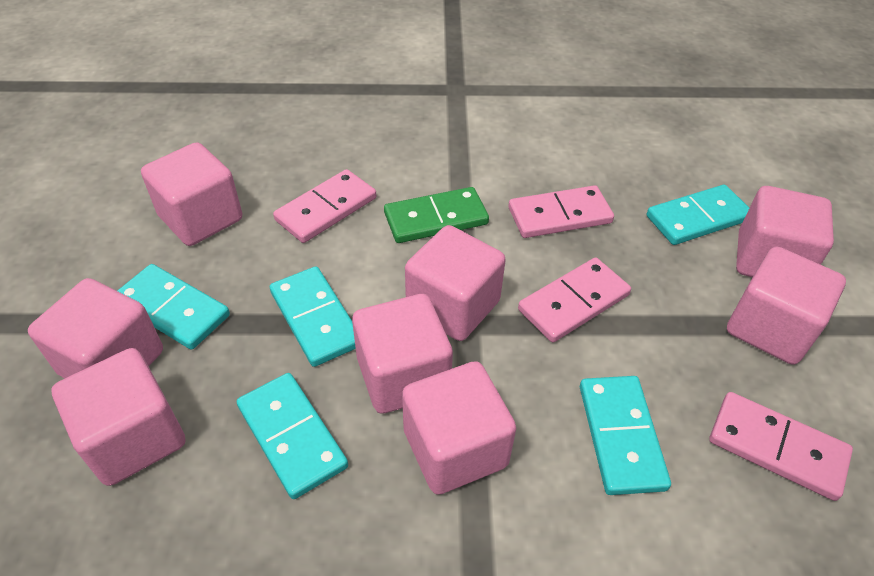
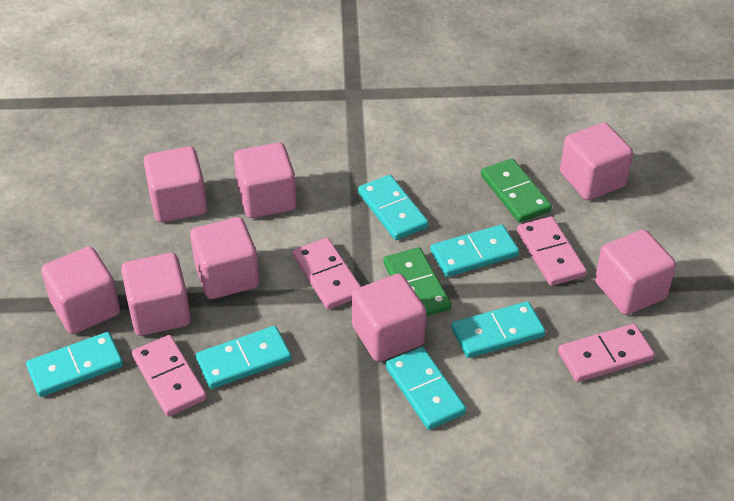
green domino: [384,187,489,243] = 1 -> [383,247,451,317] [481,159,552,223] = 2
turquoise domino: [117,264,230,350] [237,373,348,499] [270,266,356,367] [580,376,671,495] [647,185,749,245] = 5 -> [26,332,123,397] [196,326,292,389] [358,175,429,240] [386,347,466,430] [431,225,519,277] [451,301,546,358] = 6

